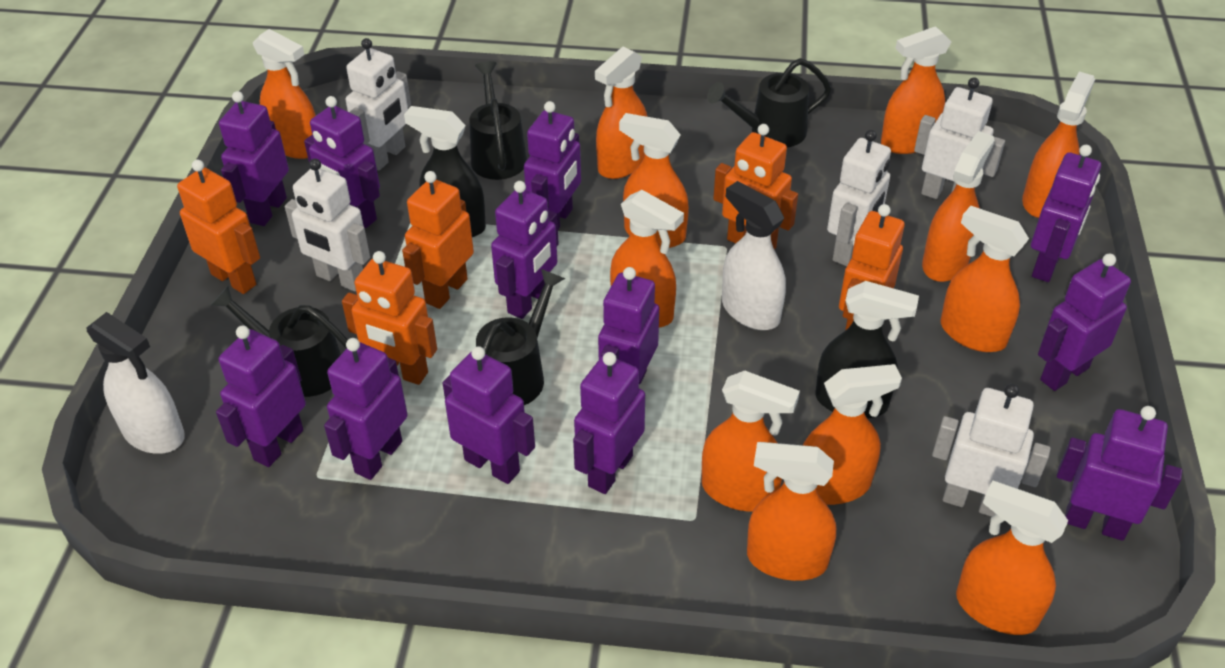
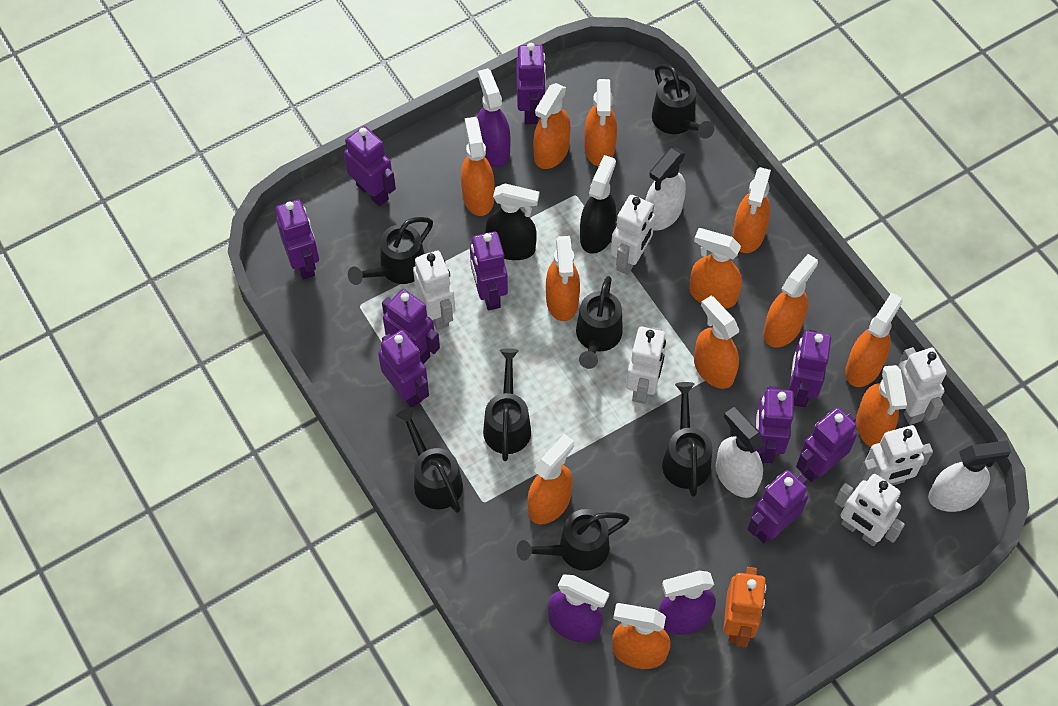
black watering can: [211,285,348,397] [470,61,527,180] [476,269,565,405] [707,58,831,147] = 4 -> [348,217,433,285] [396,407,463,513] [483,348,531,461] [517,509,630,571] [576,276,623,369] [652,64,714,139] [662,382,712,497] = 7
orange robot: [177,160,260,294] [342,251,437,385] [402,171,474,309] [713,124,798,250] [839,204,905,331] = 5 -> [723,567,766,647] = 1
purple robot: [216,326,306,467] [219,91,289,226] [304,96,380,228] [324,338,408,480] [443,346,535,484] [491,181,559,319] [524,101,581,229] [573,352,645,494] [598,267,659,384] [1031,145,1101,282] [1038,253,1131,391] [1057,406,1182,541] = 12 -> [276,200,319,280] [344,126,396,206] [378,330,429,407] [382,289,440,364] [470,231,508,310] [516,43,546,124] [747,470,808,543] [755,386,794,463] [789,330,831,408] [796,408,857,482] = 10
purple spray bottle: none = 0 -> [477,68,511,167] [548,574,609,642] [659,571,716,635] = 3
white robot: [285,159,370,291] [346,38,411,171] [827,130,891,266] [914,77,1005,199] [932,384,1051,517] = 5 -> [413,251,455,330] [610,195,655,275] [626,327,666,404] [835,474,905,546] [859,425,933,485] [898,347,947,425] = 6
white spray bottle: [87,312,185,454] [722,181,786,330] = 2 -> [646,147,686,231] [716,407,764,498] [928,440,1011,512] = 3

